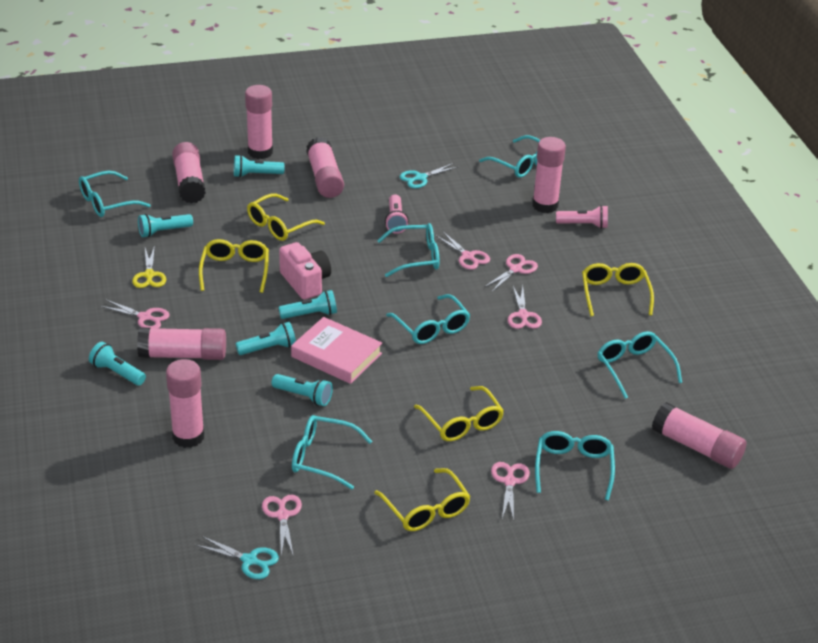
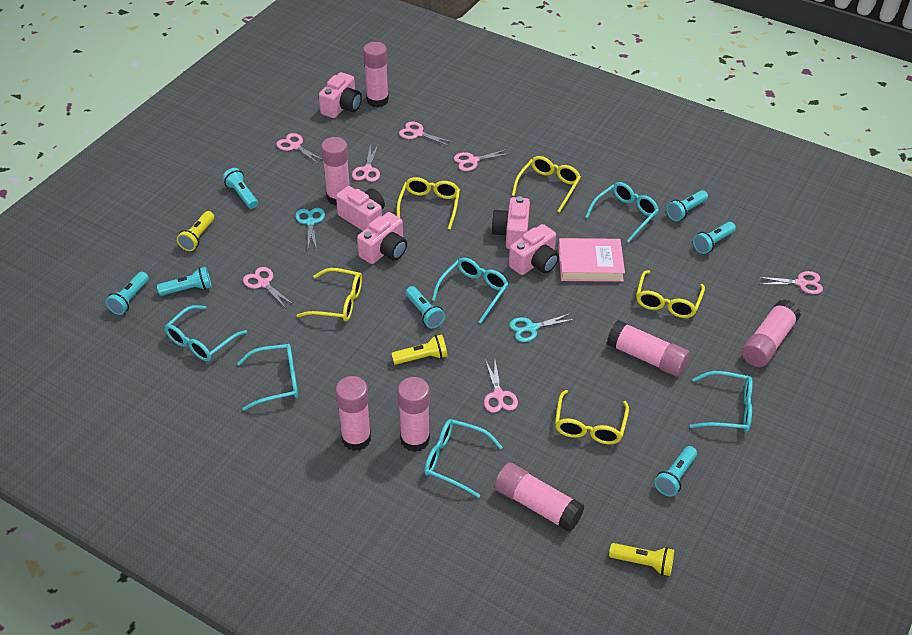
pink camera: [279,242,331,300] = 1 -> [319,72,362,118] [336,186,385,231] [357,212,407,264] [491,196,530,249] [509,224,559,275] = 5
pink flashlight: [385,194,409,234] [556,205,608,229] = 2 -> none = 0
pink scissors: [100,299,170,328] [262,495,302,557] [435,232,490,270] [484,254,538,292] [491,462,530,521] [508,286,542,329] = 6 -> [243,267,294,307] [276,133,322,164] [352,144,380,182] [399,121,454,146] [454,149,511,171] [484,359,518,413] [757,271,823,294] = 7
turquoise flashlight: [89,342,146,385] [138,214,193,238] [234,155,285,178] [236,322,296,355] [272,374,333,406] [278,290,337,319] = 6 -> [105,272,149,315] [157,267,212,296] [223,168,258,209] [406,286,445,329] [654,446,697,497] [666,190,708,221] [693,222,736,254] = 7
turquoise glasses: [79,170,151,217] [292,415,372,490] [377,223,439,277] [386,294,470,344] [479,135,540,178] [535,431,615,500] [598,331,682,399] = 7 -> [165,305,247,361] [237,344,298,411] [424,419,503,498] [432,258,508,323] [586,182,659,242] [690,371,753,432] = 6
yellow flashlight: none = 0 -> [177,211,214,251] [391,334,448,365] [609,543,674,576] = 3
yellow scissors: [132,245,166,288] = 1 -> none = 0

